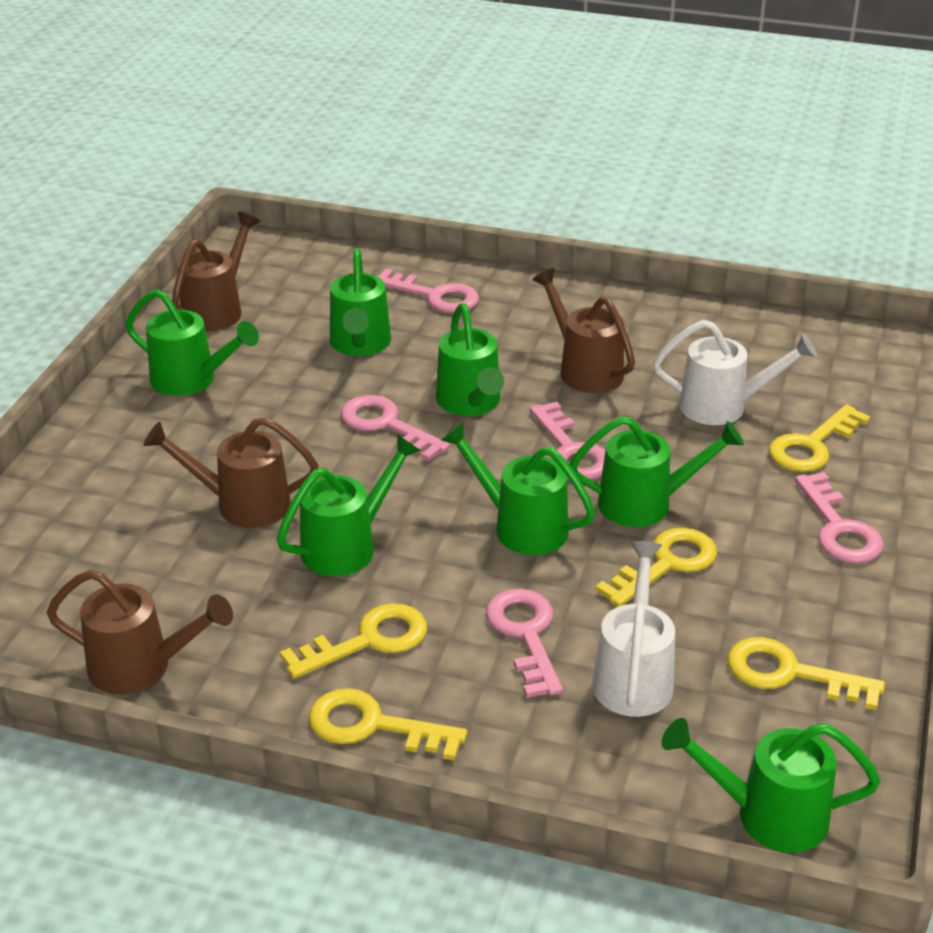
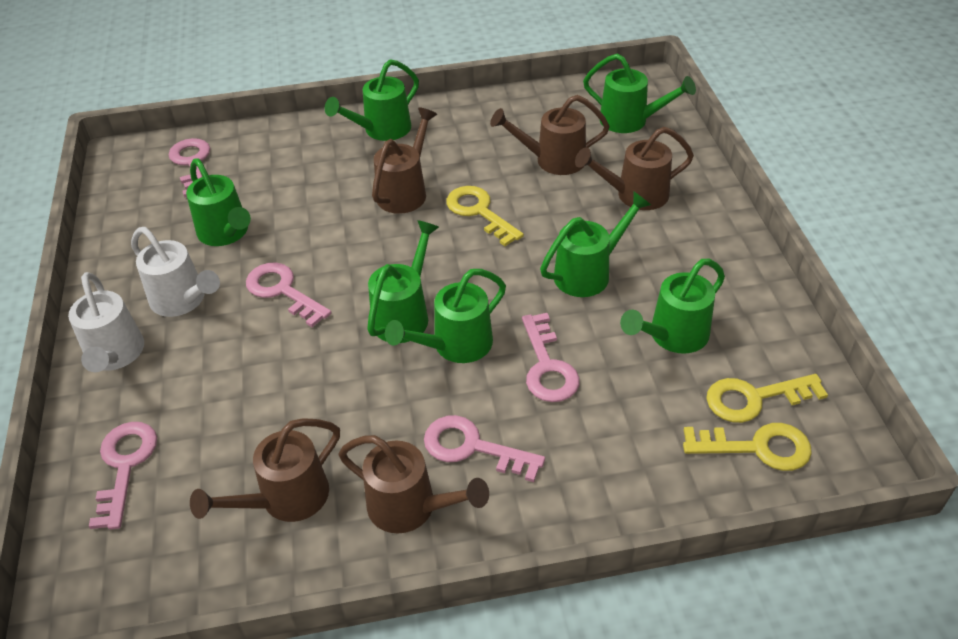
brown watering can: [47,570,233,695] [143,417,319,528] [172,212,260,331] [532,268,635,393] = 4 -> [190,418,340,522] [338,435,489,533] [372,107,437,214] [490,95,610,175] [575,127,694,210] = 5
yellow key: [280,603,427,679] [309,688,467,760] [595,528,717,607] [728,637,885,710] [769,404,870,472] = 5 -> [446,186,524,246] [683,423,812,471] [706,374,828,423] = 3

